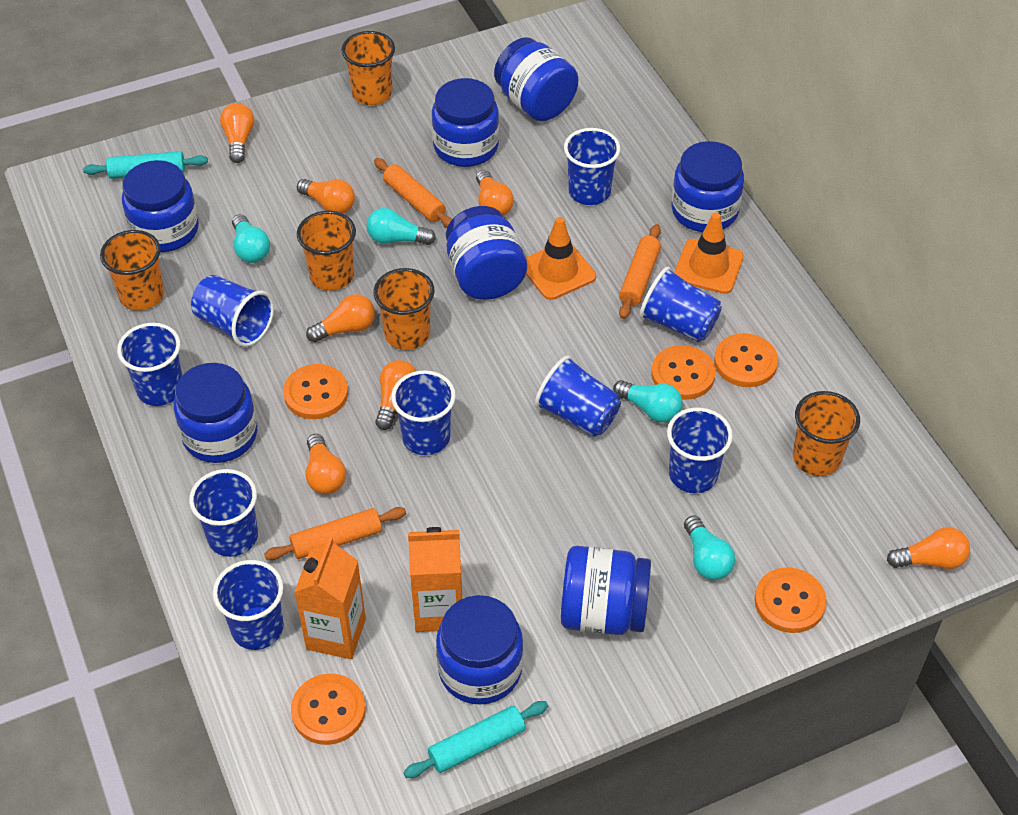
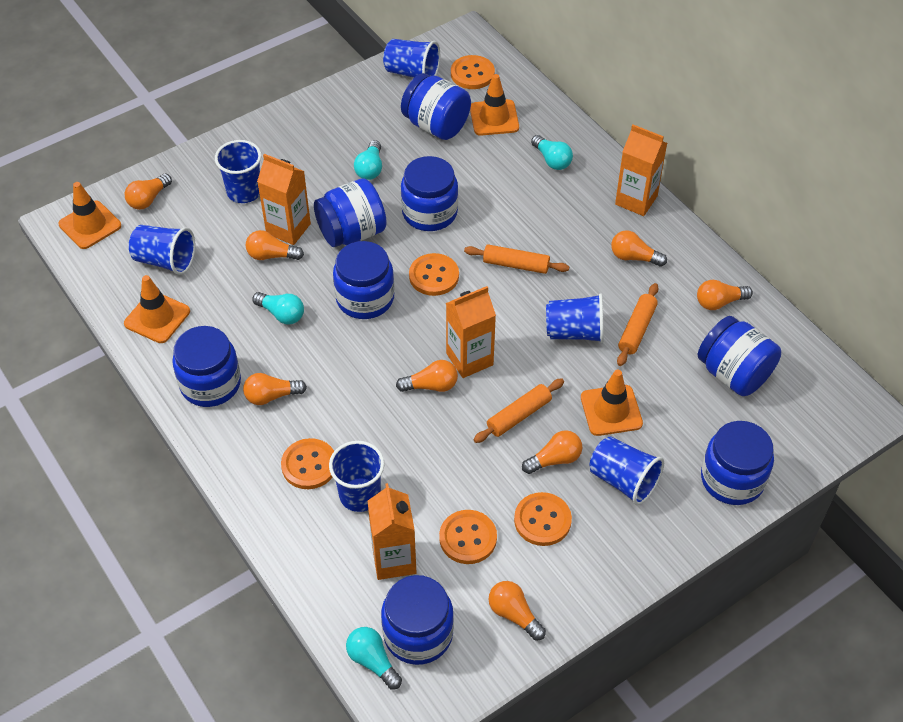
blue cup: [117,323,182,406] [189,469,258,557] [191,275,274,347] [213,560,284,650] [391,370,456,455] [535,355,621,437] [564,128,620,205] [639,267,722,342] [667,408,733,493] = 9 -> [129,225,196,275] [215,140,261,203] [329,441,385,512] [383,39,440,78] [546,293,604,343] [589,436,664,505] = 6
orange carton: [294,537,366,659] [408,527,463,632] = 2 -> [257,154,311,245] [368,483,416,580] [446,286,496,378] [615,125,667,216] = 4
orange cup: [100,230,164,310] [297,211,356,291] [341,31,395,105] [373,268,435,350] [793,391,860,476] = 5 -> none = 0
orange light bulb: [220,103,254,163] [297,179,355,214] [306,294,375,342] [306,434,346,494] [375,360,416,430] [476,170,514,216] [887,527,970,569] = 7 -> [124,173,172,210] [243,373,307,405] [246,230,304,260] [396,360,458,392] [488,581,546,641] [522,430,582,474] [611,230,667,267] [697,280,753,310] = 8
orange traffic cone: [526,217,596,300] [674,213,744,294] = 2 -> [59,182,121,249] [124,275,190,343] [470,74,519,136] [581,370,643,436] = 4
turquoise rolling pin: [83,151,208,179] [403,701,548,778] = 2 -> none = 0

